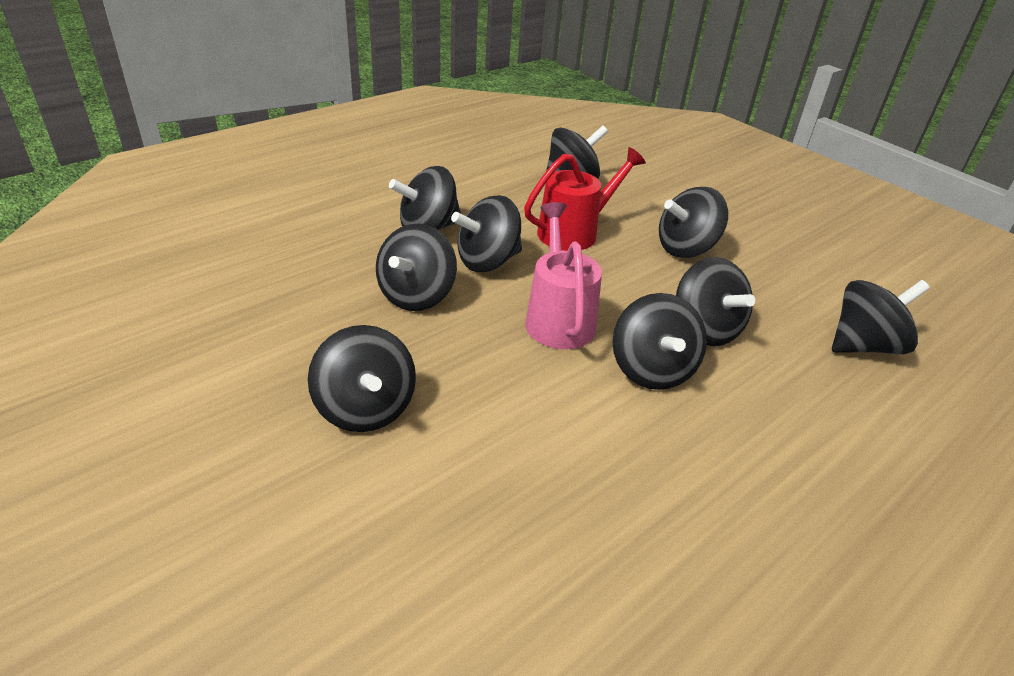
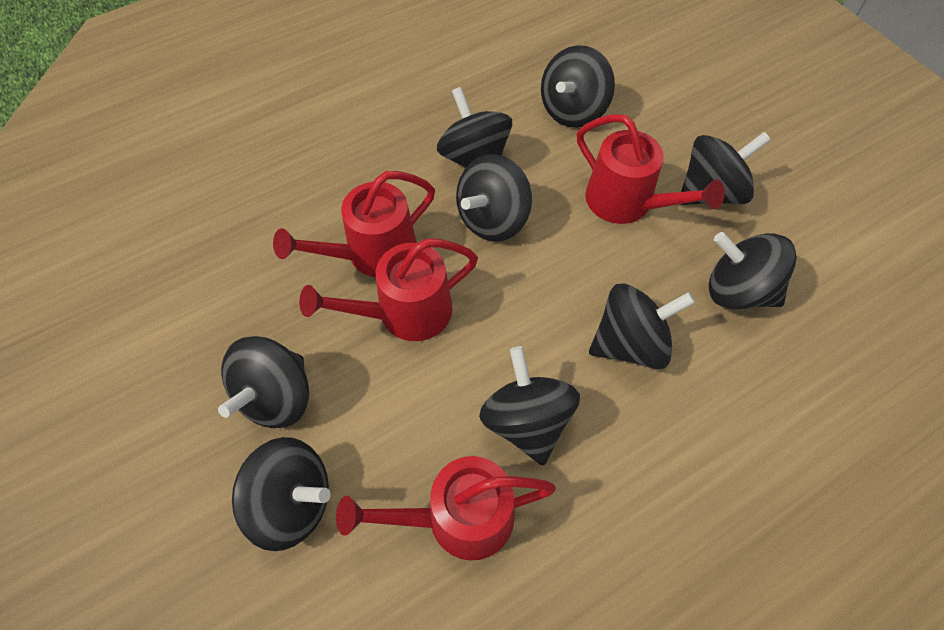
pink watering can: [525,202,602,349] = 1 -> none = 0
red watering can: [524,147,646,251] = 1 -> [273,171,435,277] [299,239,478,341] [336,456,556,560] [577,114,725,224] = 4

